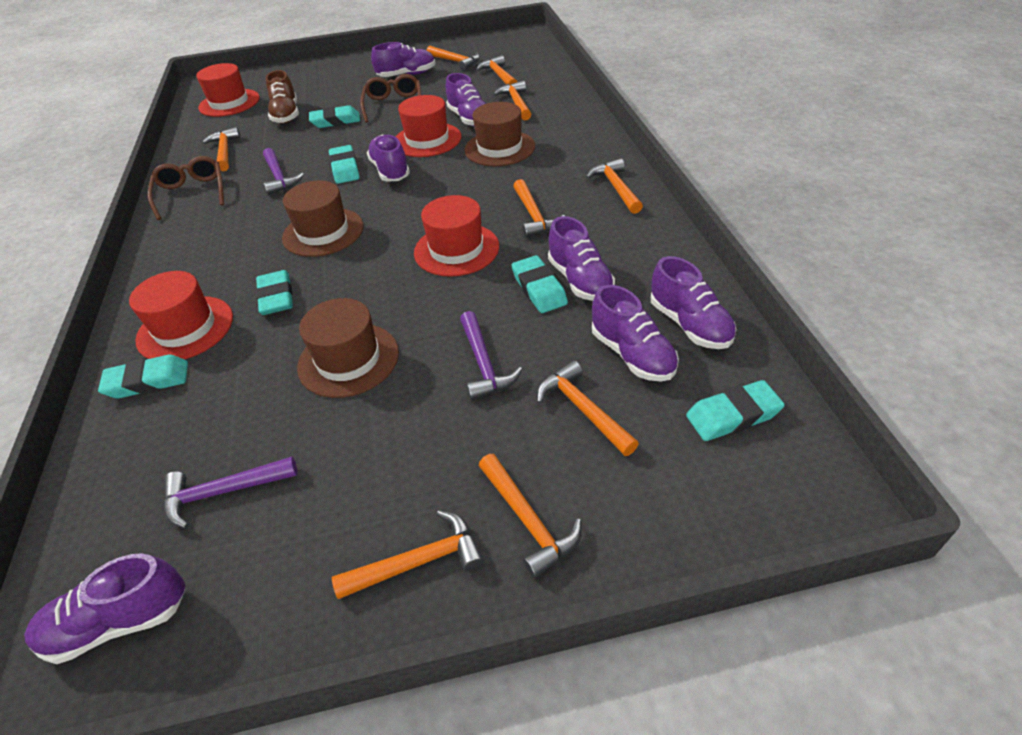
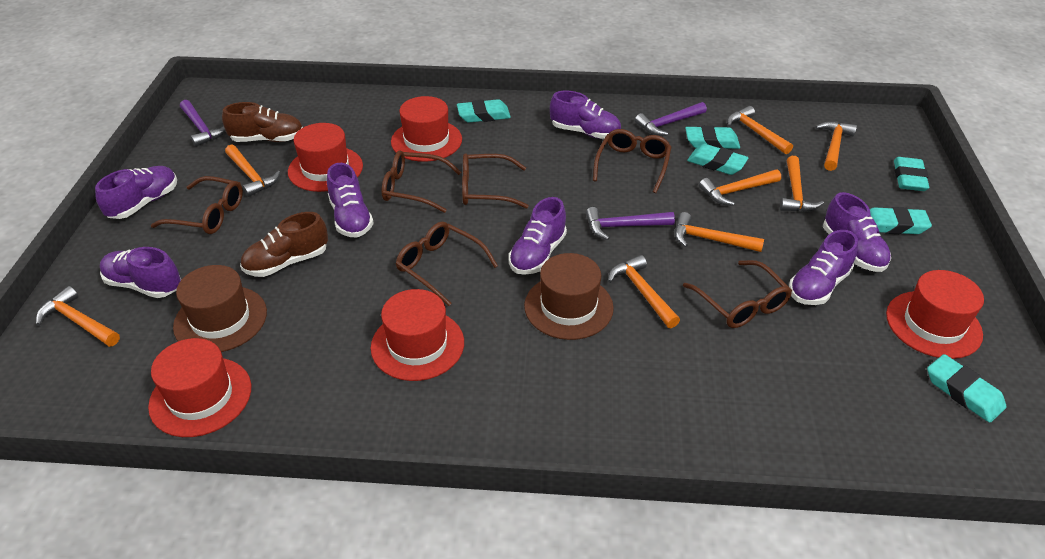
brown glasses: [148,156,224,220] [360,74,421,123] = 2 -> [151,176,243,234] [382,150,461,213] [396,222,498,306] [462,153,529,209] [593,129,672,193] [683,260,792,328] = 6
brown hat: [282,180,363,257] [297,298,399,398] [465,102,535,166] = 3 -> [173,265,267,352] [524,253,614,340] = 2
brown shoe: [266,70,299,124] = 1 -> [222,102,303,142] [240,212,328,277] = 2
orange hammer: [202,127,241,171] [332,510,484,599] [427,46,480,71] [476,55,517,85] [479,454,582,578] [493,81,531,120] [513,179,565,238] [537,361,639,456] [586,159,643,214] = 9 -> [36,286,120,347] [225,144,280,197] [608,255,680,328] [675,212,764,252] [699,169,781,206] [727,106,793,154] [780,156,824,212] [815,121,857,171] = 8
red hat: [129,271,233,359] [196,63,260,117] [396,95,461,157] [414,195,499,277] = 4 -> [148,338,251,437] [288,123,363,192] [371,289,464,381] [391,96,462,162] [886,270,984,359] = 5

